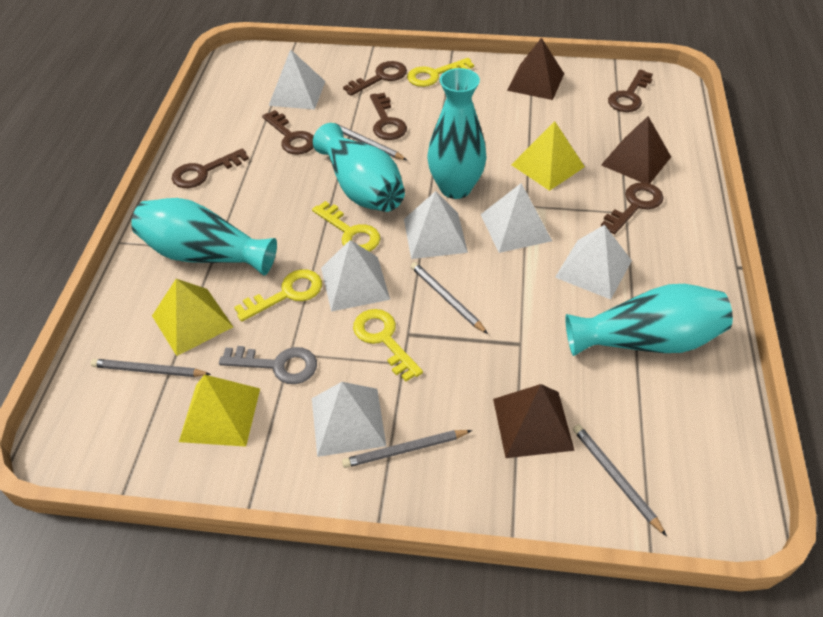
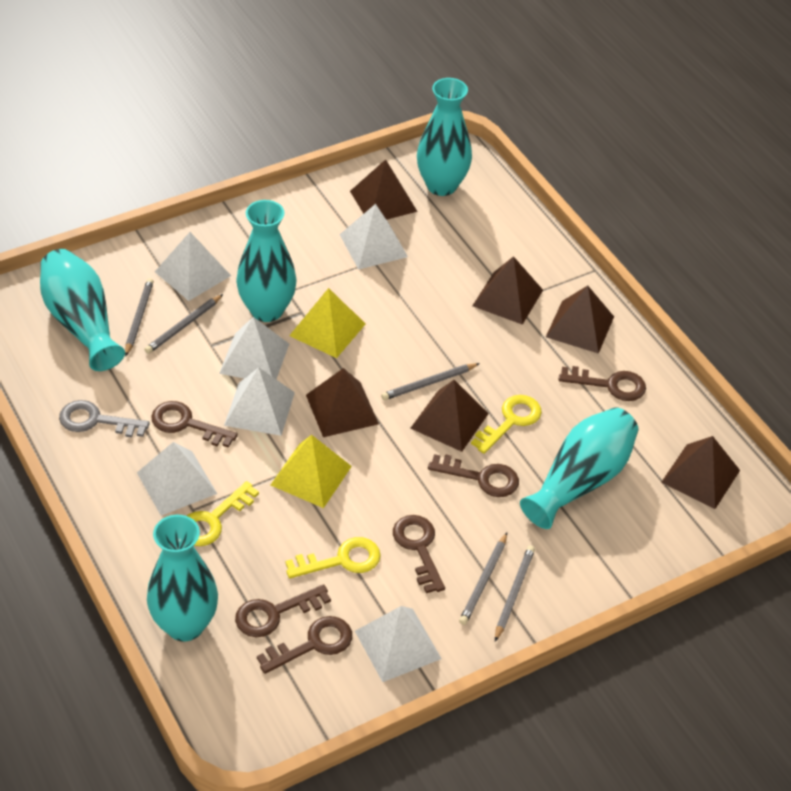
brown pyramid: [493,384,575,458] [507,38,564,100] [601,116,671,184] = 3 -> [306,368,379,437] [350,159,418,220] [410,380,489,452] [472,256,543,325] [546,286,614,354] [661,436,740,509] = 6
turquoise vase: [131,198,277,276] [313,123,405,212] [428,68,487,199] [565,284,733,356] = 4 -> [40,249,125,371] [147,515,218,641] [236,200,297,322] [417,78,472,196] [520,407,638,529] = 5
yellow key: [234,269,322,322] [312,201,380,252] [353,309,423,381] [407,58,474,87] = 4 -> [187,481,259,546] [285,537,381,578] [471,395,542,454] = 3
yellow pyramid: [152,279,233,356] [179,374,260,447] [511,121,585,191] = 3 -> [271,435,352,508] [289,288,366,358] = 2

